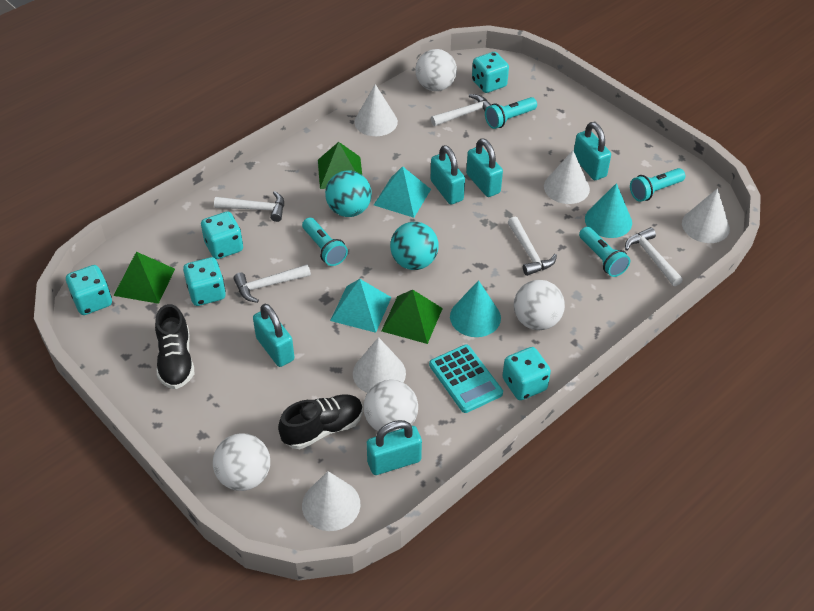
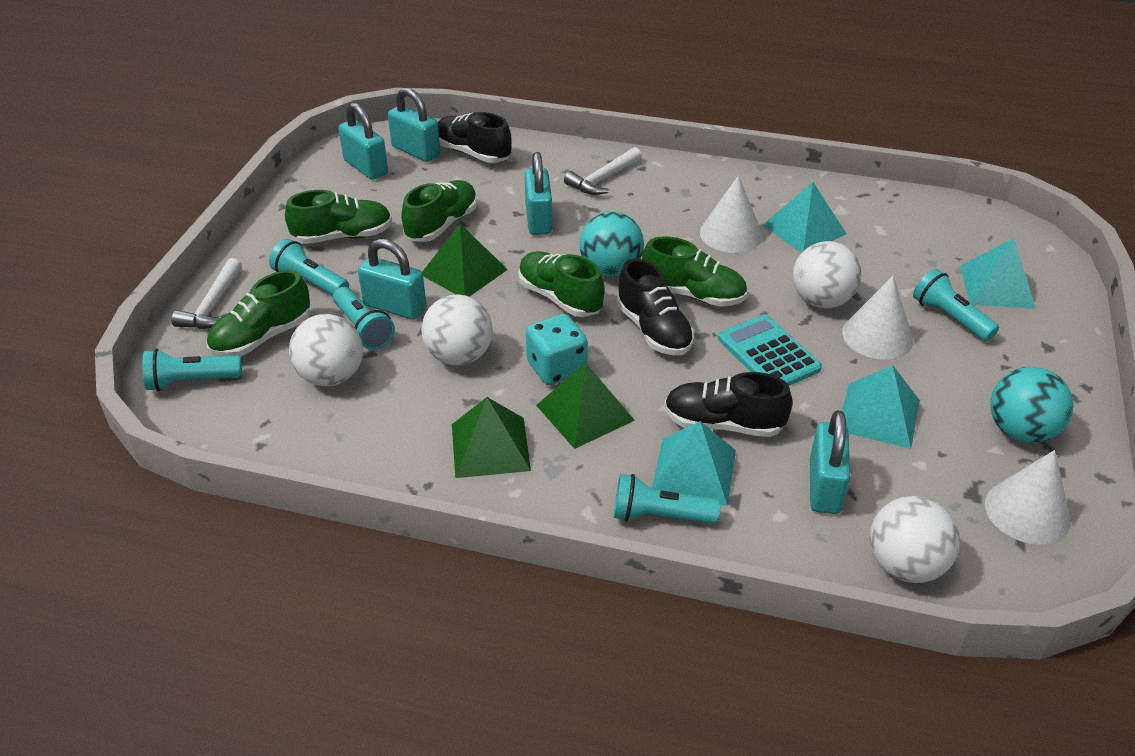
black shoe: [155,304,194,389] [278,394,363,449] = 2 -> [438,112,512,163] [617,258,694,355] [664,372,793,437] = 3
green shoe: none = 0 -> [206,270,310,356] [285,190,392,244] [401,180,478,242] [518,251,605,317] [642,237,747,307] = 5
turquoise cone: [450,280,501,337] [585,183,632,238] = 2 -> none = 0
turquoise dice: [66,265,112,315] [183,257,226,306] [201,211,243,259] [472,52,509,93] [502,347,551,400] = 5 -> [526,314,588,385] = 1
turquoise flashlight: [302,218,348,266] [485,97,537,129] [579,227,630,277] [630,168,685,202] = 4 -> [142,349,242,391] [269,239,349,295] [333,287,395,350] [614,474,721,524] [913,269,999,341] = 5
turquoise pyramid: [330,279,392,333] [374,166,431,218] = 2 -> [652,421,736,506] [763,182,847,253] [842,365,920,449] [960,238,1036,309] = 4
white cone: [302,471,360,531] [353,337,406,393] [354,84,398,136] [544,150,590,204] [682,188,730,243] = 5 -> [700,175,763,253] [842,276,913,360] [985,450,1071,545] = 3
white hammer: [214,191,284,222] [233,264,311,303] [431,94,491,126] [508,217,557,276] [625,227,683,286] = 5 -> [172,258,242,329] [564,147,642,195] = 2

